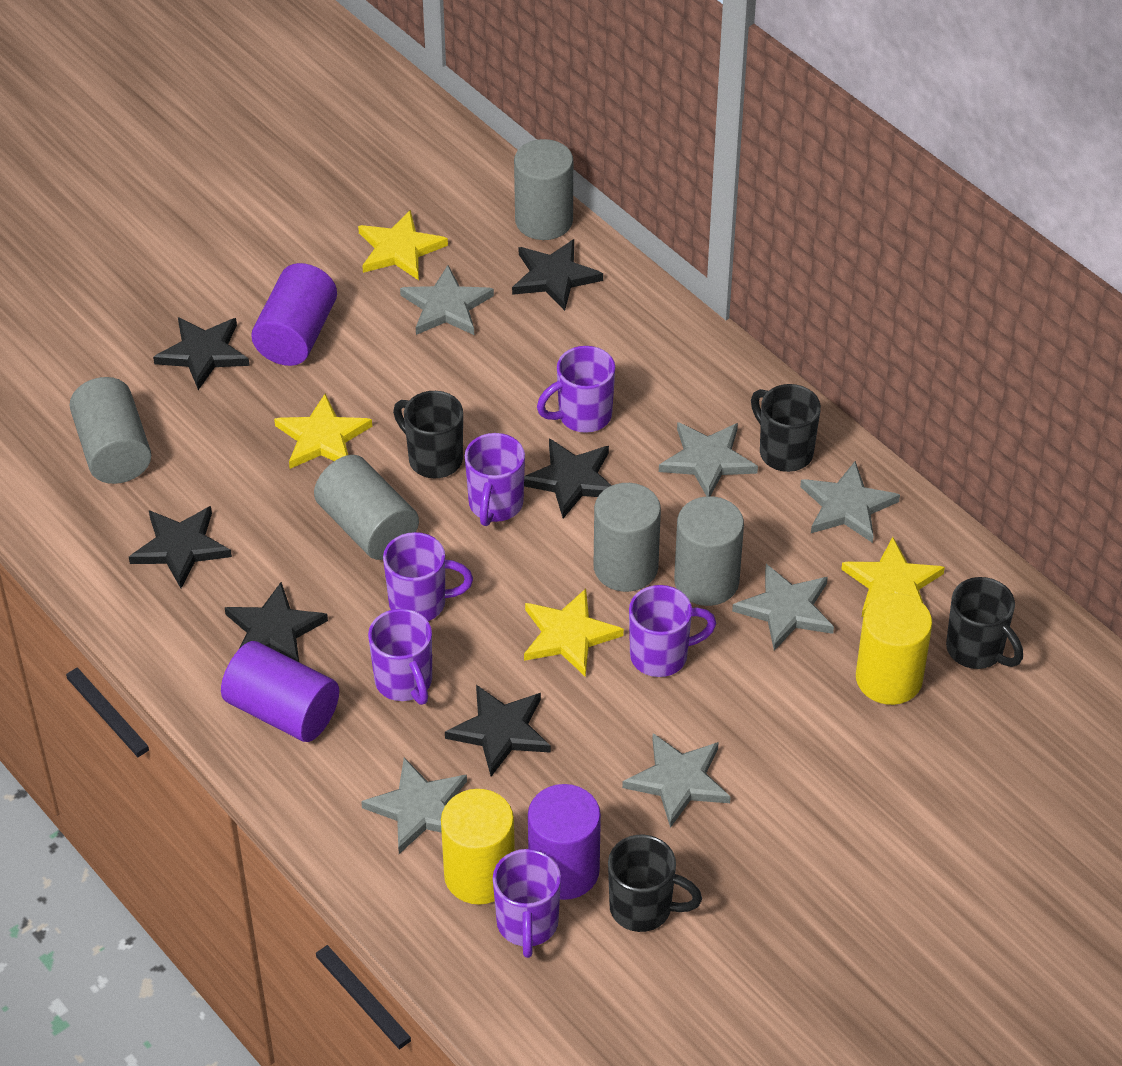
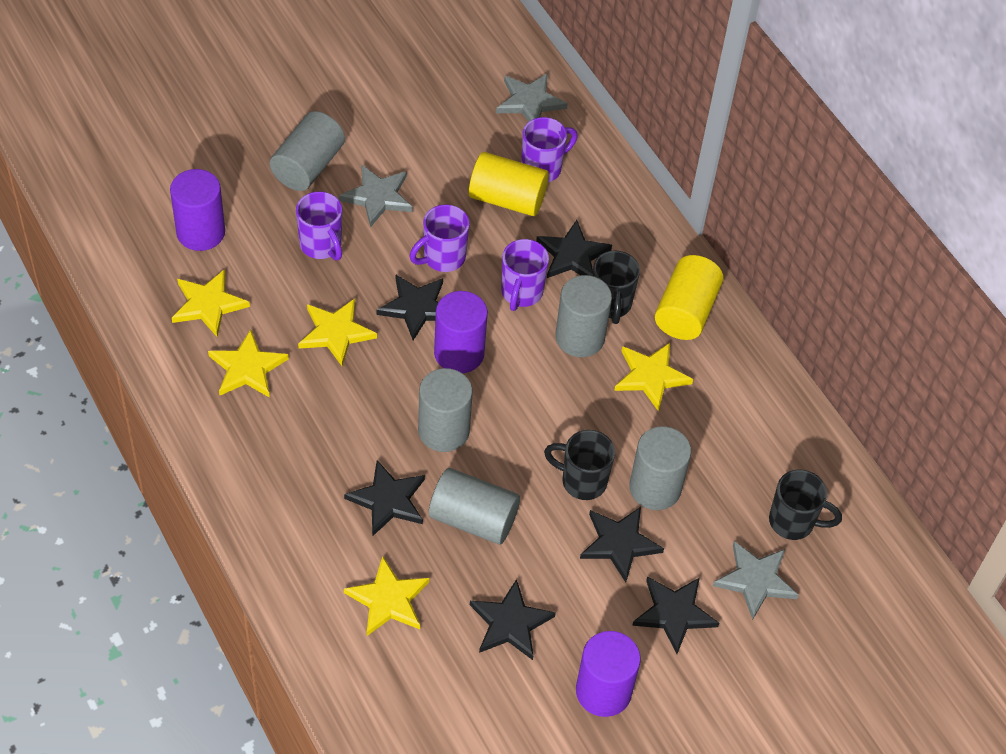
black mug: [393,391,463,478] [608,834,702,932] [751,384,821,472] [946,577,1023,669] = 4 -> [544,430,615,500] [592,250,640,324] [769,470,842,540] = 3
grey star: [361,758,467,854] [400,265,494,335] [622,733,731,828] [659,422,758,496] [732,564,834,651] [800,461,900,543] = 6 -> [339,164,413,227] [496,73,568,122] [713,541,799,620] = 3
purple mug: [368,609,432,705] [383,532,473,621] [465,433,525,526] [493,849,561,958] [537,346,615,433] [629,585,716,677] = 6 -> [296,191,342,261] [410,205,470,272] [501,239,549,311] [521,117,578,182] = 4
yellow star: [274,394,372,469] [358,210,448,280] [524,589,624,677] [841,537,945,617] = 4 -> [172,269,250,337] [208,329,289,398] [298,299,377,366] [344,556,429,636] [614,343,693,412] = 5

